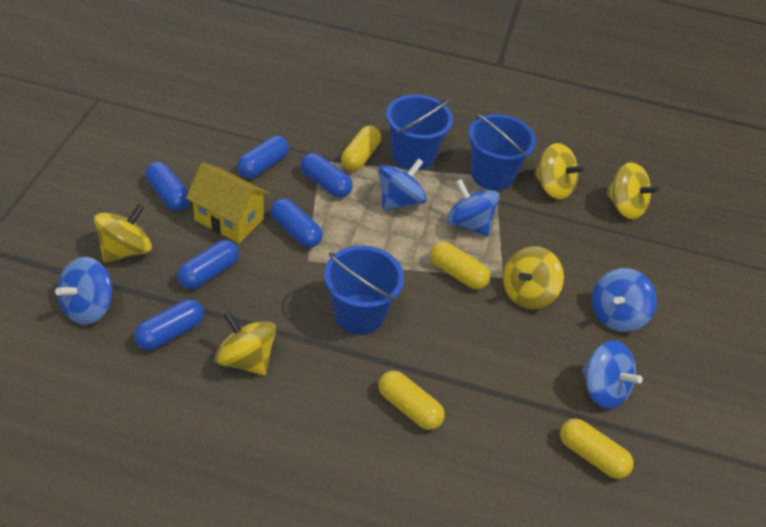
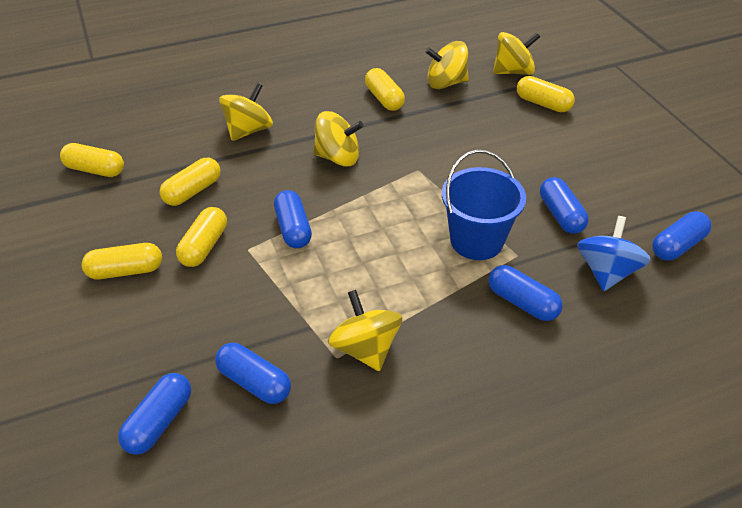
blue bucket: [324,245,404,335] [386,95,453,170] [468,113,536,191] = 3 -> [442,150,526,260] = 1
blue spinning top: [55,257,112,325] [379,158,427,211] [446,179,500,236] [582,340,643,409] [592,268,657,332] = 5 -> [577,216,651,291] = 1
yellow capsule: [341,125,381,171] [379,370,445,430] [430,242,490,289] [560,418,634,479] = 4 -> [60,143,124,177] [82,243,162,279] [159,158,221,206] [176,207,227,267] [365,68,405,111] [517,76,575,112] = 6
yellow house: [186,163,269,243] = 1 -> none = 0

